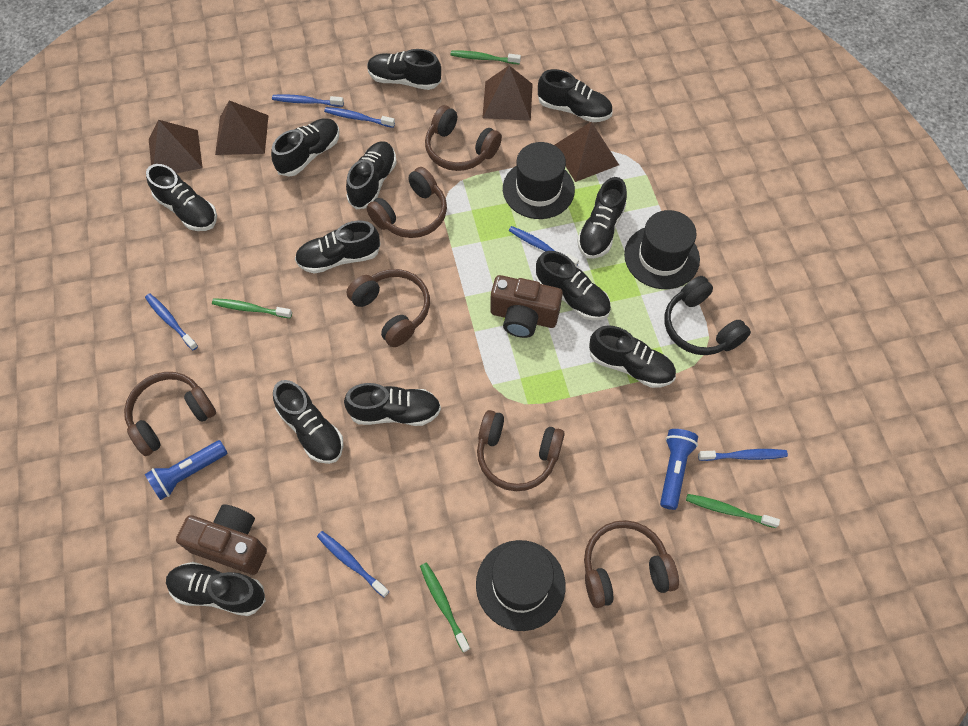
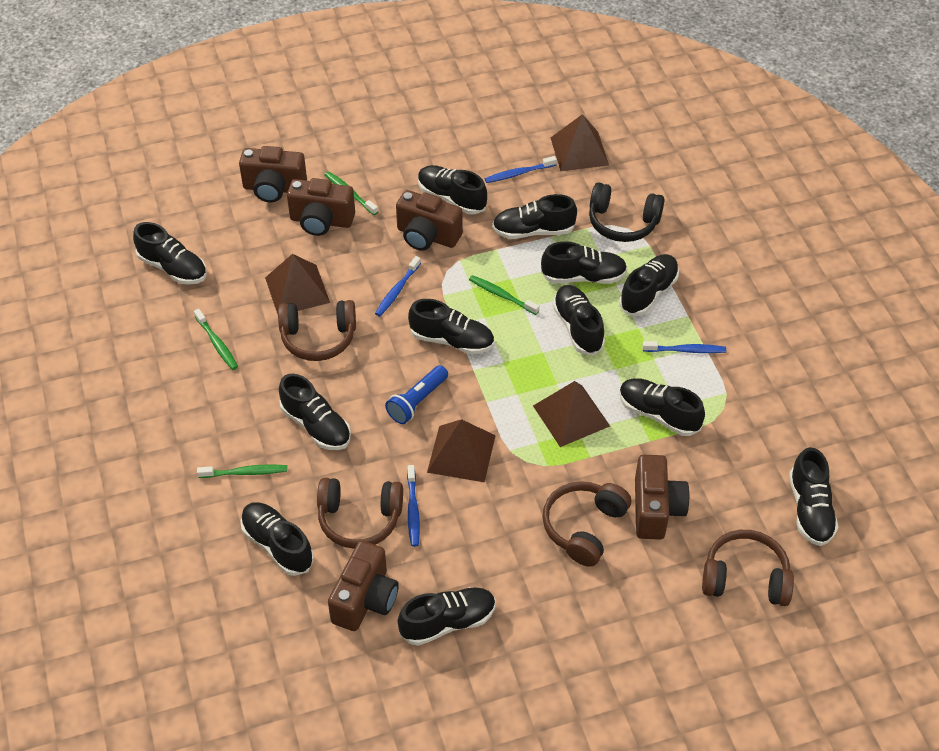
black hat: [476,540,566,631] [503,142,575,219] [624,210,700,289] = 3 -> none = 0
blue flashlight: [145,440,227,500] [660,429,698,510] = 2 -> [385,365,448,424] = 1
blue toothbrush: [145,293,198,351] [272,94,344,107] [317,531,389,597] [324,107,395,128] [508,226,579,267] [698,449,788,461] = 6 -> [375,256,421,316] [407,465,420,547] [485,156,557,183] [642,341,726,353] = 4
brown camera: [176,504,267,575] [490,275,563,338] = 2 -> [239,146,307,202] [287,178,355,236] [328,541,399,631] [396,190,463,251] [635,455,690,540] = 5
brown headphones: [124,372,216,456] [347,269,430,347] [366,167,447,238] [425,105,502,171] [477,410,565,491] [584,520,679,608] = 6 -> [278,300,356,361] [317,478,403,549] [542,481,631,567] [702,530,794,606] = 4

